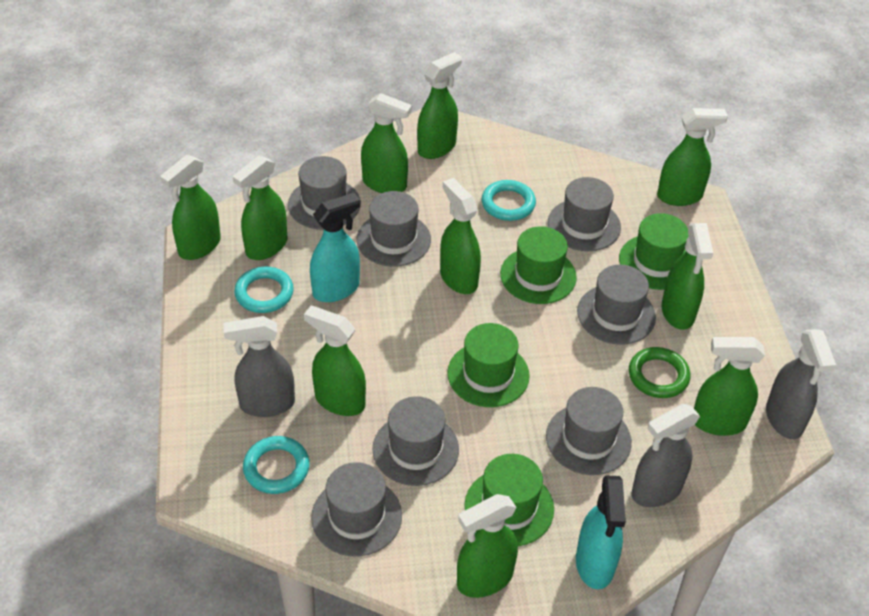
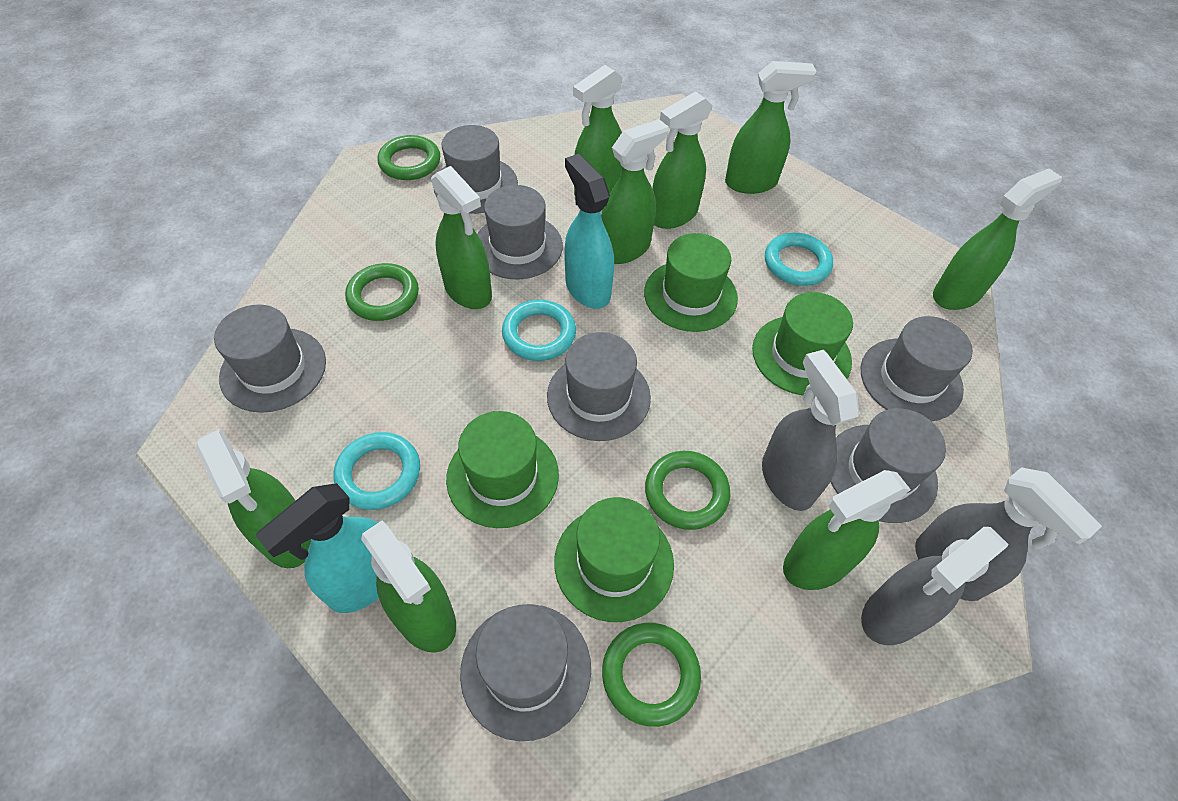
green ring: [629,347,691,398] = 1 -> [345,263,419,321] [378,135,440,180] [602,623,701,727] [645,451,730,530] = 4
green spray bottle: [160,155,221,260] [232,155,287,260] [304,306,366,416] [361,93,412,193] [417,52,462,159] [440,178,481,294] [457,494,518,598] [657,108,728,206] [662,223,713,330] [694,337,765,436] = 10 -> [196,429,311,568] [361,521,456,653] [431,166,492,309] [573,65,623,195] [601,119,669,264] [652,91,713,229] [725,61,817,194] [783,470,911,590] [933,168,1062,310] = 9

